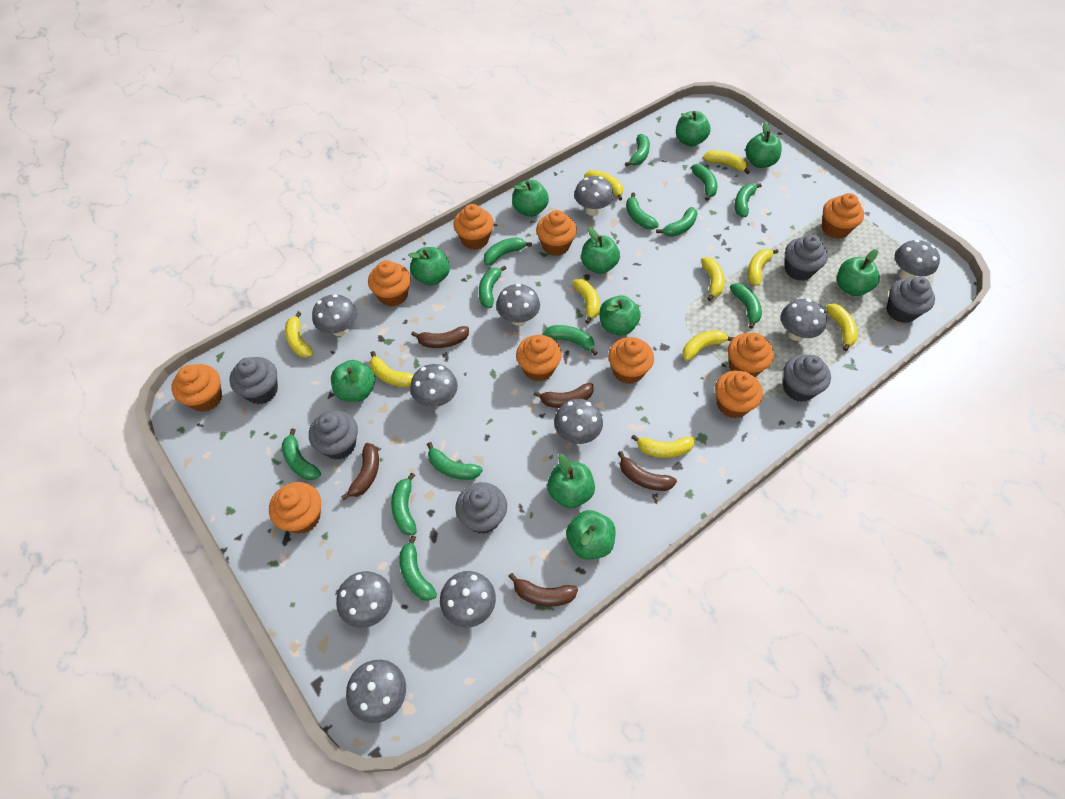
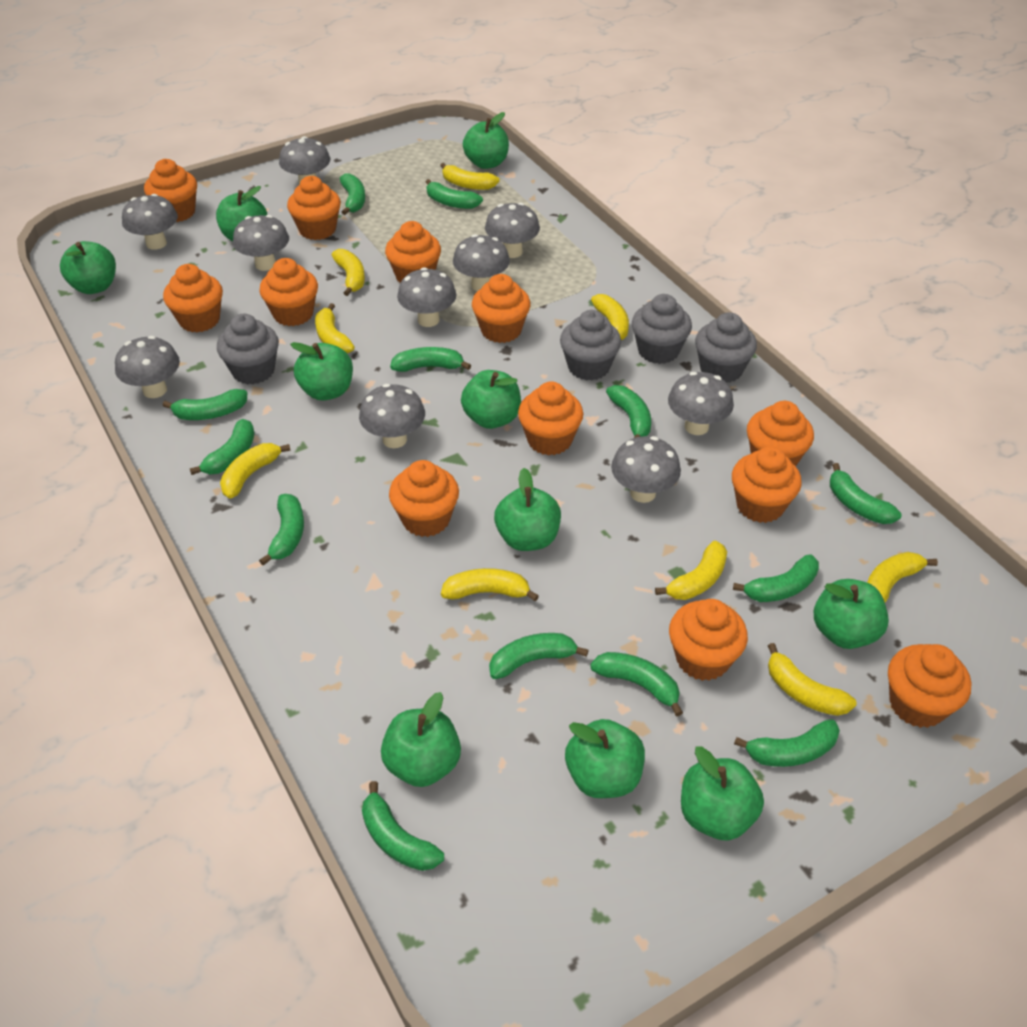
brown banana: [341,443,379,500] [411,326,469,348] [508,573,578,607] [534,383,594,408] [618,451,677,491] = 5 -> none = 0
grey cupcake: [230,357,278,404] [309,410,358,460] [455,482,507,534] [783,354,831,402] [785,235,828,281] [886,277,935,323] = 6 -> [217,314,279,385] [560,310,621,381] [632,294,692,364] [695,312,757,383] = 4
orange cupcake: [171,364,222,412] [269,482,321,534] [368,260,411,307] [453,204,494,250] [516,335,562,381] [536,210,577,256] [608,337,654,384] [715,370,763,418] [728,333,774,377] [822,193,864,239] = 10 -> [144,159,197,222] [163,264,223,332] [259,258,318,326] [287,176,341,240] [385,221,441,283] [389,460,459,537] [472,274,531,343] [518,381,583,455] [669,599,748,681] [732,446,802,523] [747,401,814,466] [888,644,971,728] = 12
yellow banana: [285,311,313,358] [370,351,413,387] [572,278,600,324] [584,170,623,201] [631,434,695,458] [682,330,734,361] [701,257,725,301] [703,150,750,174] [747,249,779,286] [826,303,858,351] = 10 -> [220,443,291,499] [315,303,355,354] [332,249,365,296] [440,163,499,190] [441,568,539,601] [591,294,629,340] [655,540,727,600] [768,643,857,716] [867,552,938,602] = 9

